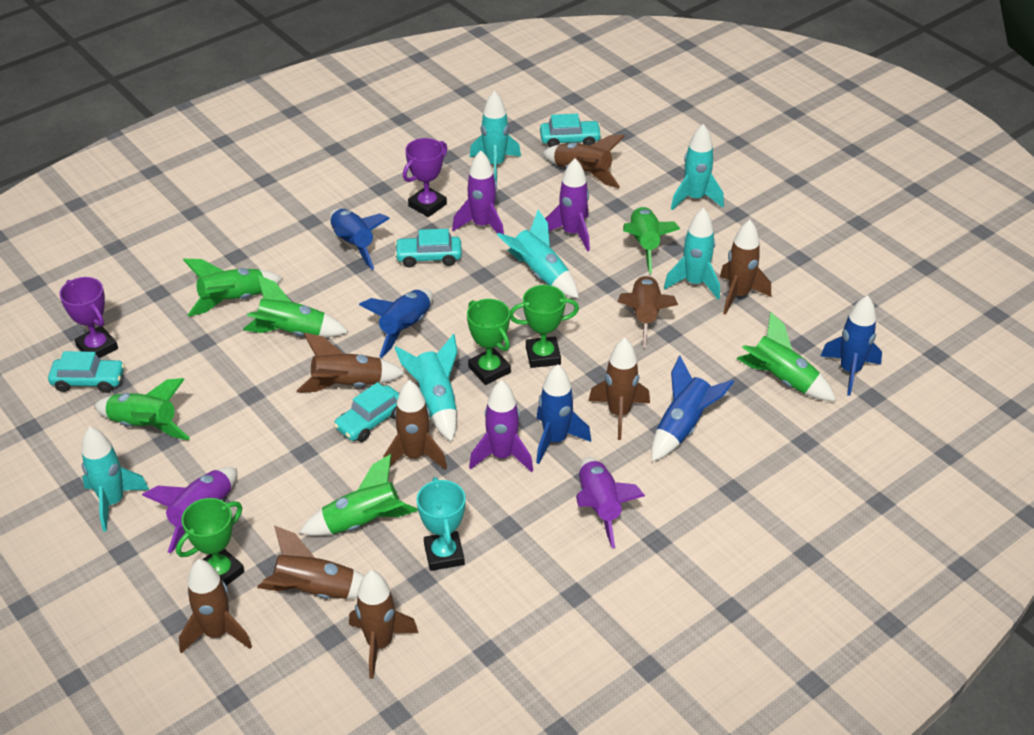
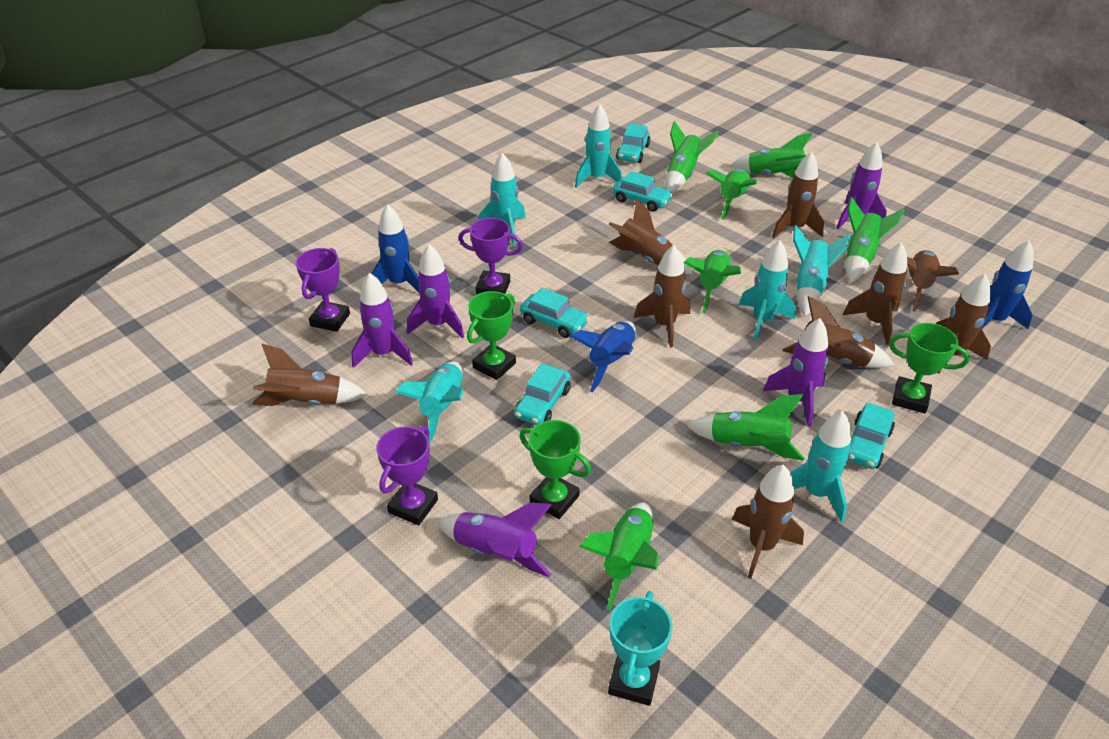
blue rocket: [330,209,390,270] [359,289,433,358] [536,364,591,464] [651,356,734,462] [821,295,882,396] = 5 -> [371,204,419,292] [570,321,636,392] [981,240,1034,329] = 3
green rocket: [94,378,190,440] [183,259,283,317] [243,275,348,337] [299,454,418,536] [623,206,680,274] [737,312,836,401] = 6 -> [579,503,659,610] [665,121,719,193] [683,250,741,313] [687,394,805,461] [706,168,757,220] [730,133,813,178] [845,197,905,283] = 7
purple trophy: [59,277,118,358] [403,138,447,217] = 2 -> [296,248,350,332] [376,426,438,525] [459,218,523,295] = 3
turquoise car: [48,351,125,393] [334,382,399,442] [395,229,462,267] [540,114,602,147] = 4 -> [514,363,571,425] [520,288,589,338] [612,171,673,212] [616,124,651,163] [848,402,895,469] = 5

